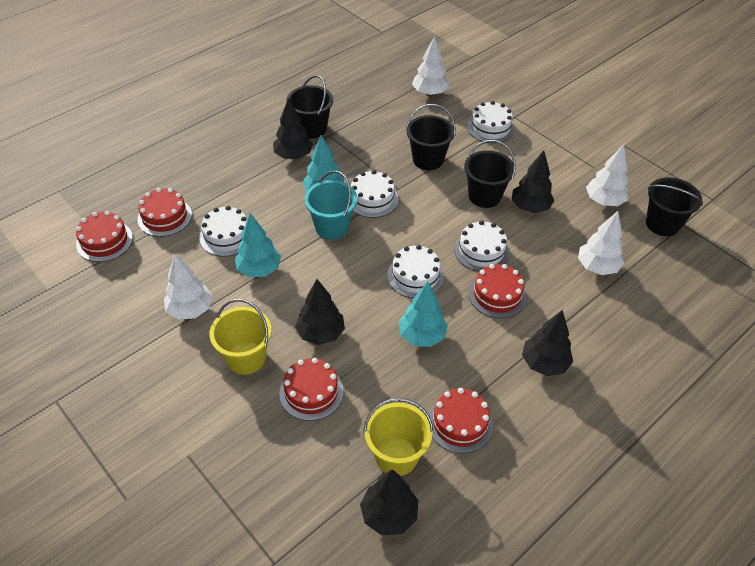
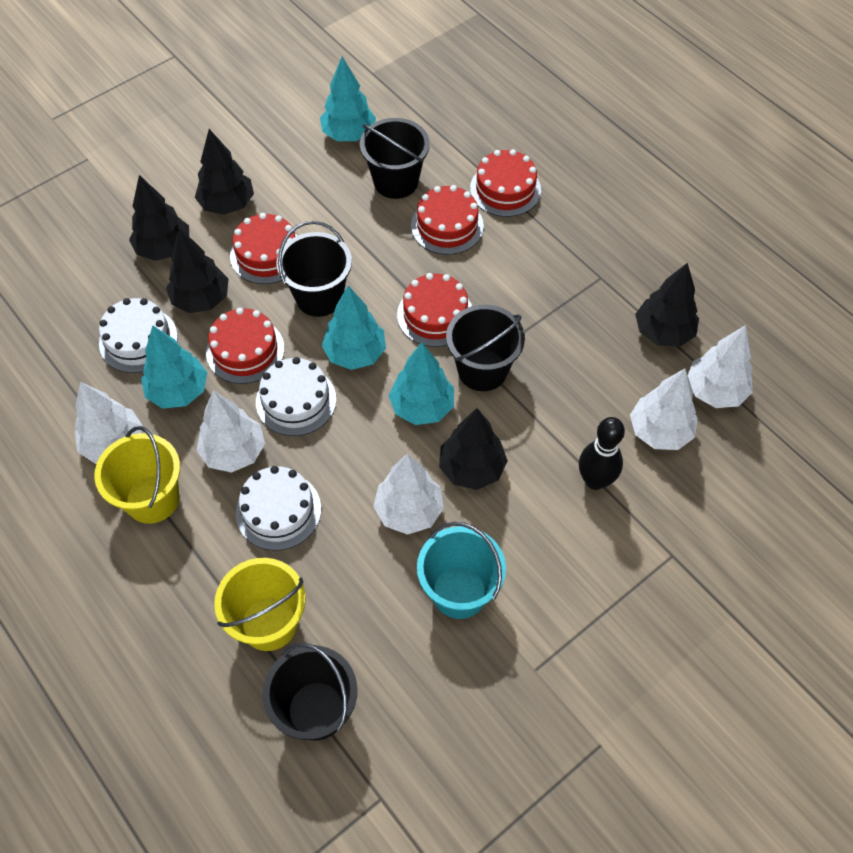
black bowling pin: none = 0 -> [579,417,625,490] = 1
turquoise tree: [235,213,281,277] [302,135,344,192] [399,281,448,347] = 3 -> [141,325,207,409] [320,57,376,141] [322,285,386,370] [389,342,454,425] = 4
white cake: [199,206,247,257] [351,170,398,218] [387,245,444,298] [454,220,509,272] [467,101,515,143] = 5 -> [99,298,178,373] [236,466,321,550] [256,357,336,436] = 3
white tree: [164,254,213,319] [412,36,449,96] [578,211,624,275] [586,144,629,206] = 4 -> [75,382,143,464] [196,390,265,473] [373,454,444,535] [630,369,697,450] [688,325,753,408] = 5

